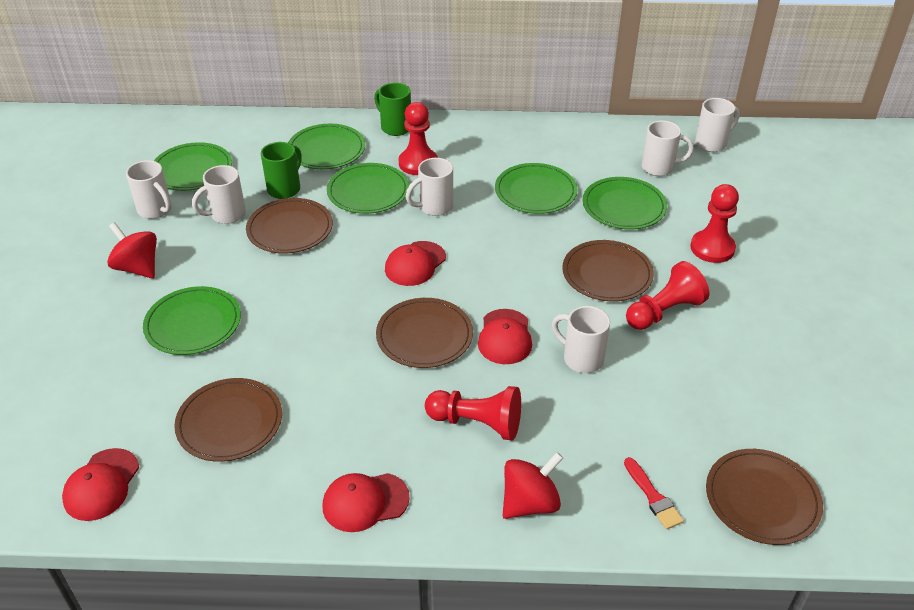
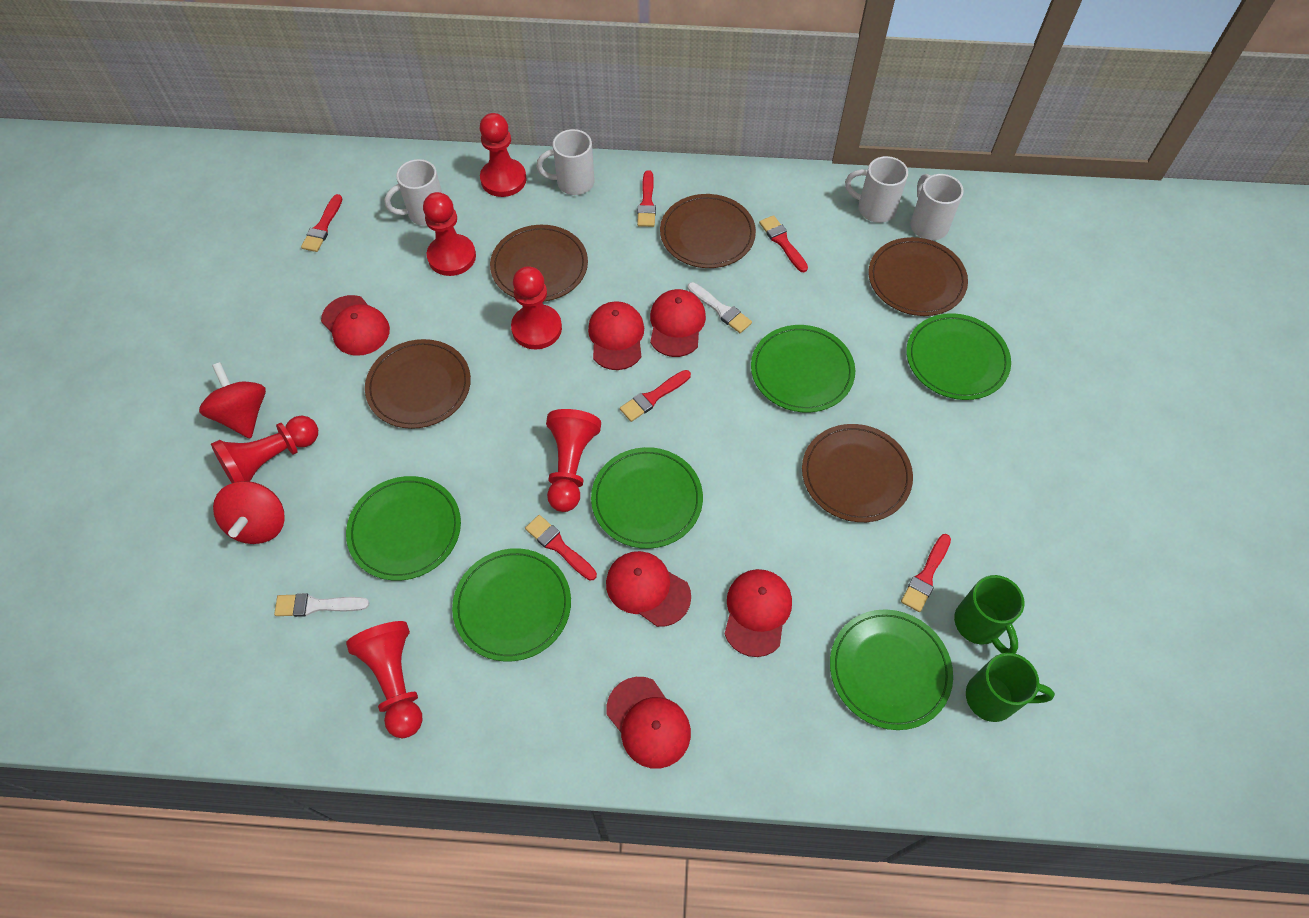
red brush: [624,457,684,529] = 1 -> [301,194,342,252] [525,515,597,581] [620,370,691,422] [637,170,656,227] [759,215,808,272] [901,534,951,612] = 6
red cap: [62,448,139,521] [323,473,410,532] [385,241,446,286] [478,309,532,364] = 4 -> [321,295,390,356] [588,301,644,370] [606,551,691,627] [606,677,691,769] [650,289,706,357] [725,569,792,657] = 6
red pawn: [399,102,438,175] [425,386,521,441] [626,261,709,330] [690,184,739,263] = 4 -> [211,416,318,483] [346,621,422,738] [423,192,476,276] [480,113,527,197] [511,266,562,350] [546,409,601,512] = 6
white brush: none = 0 -> [274,593,370,617] [688,282,752,333] = 2
white mug: [126,160,172,219] [192,165,246,224] [406,158,453,216] [552,306,610,373] [641,121,694,176] [695,98,740,152] = 6 -> [384,159,442,226] [536,129,595,195] [845,156,908,223] [910,174,964,240] = 4

